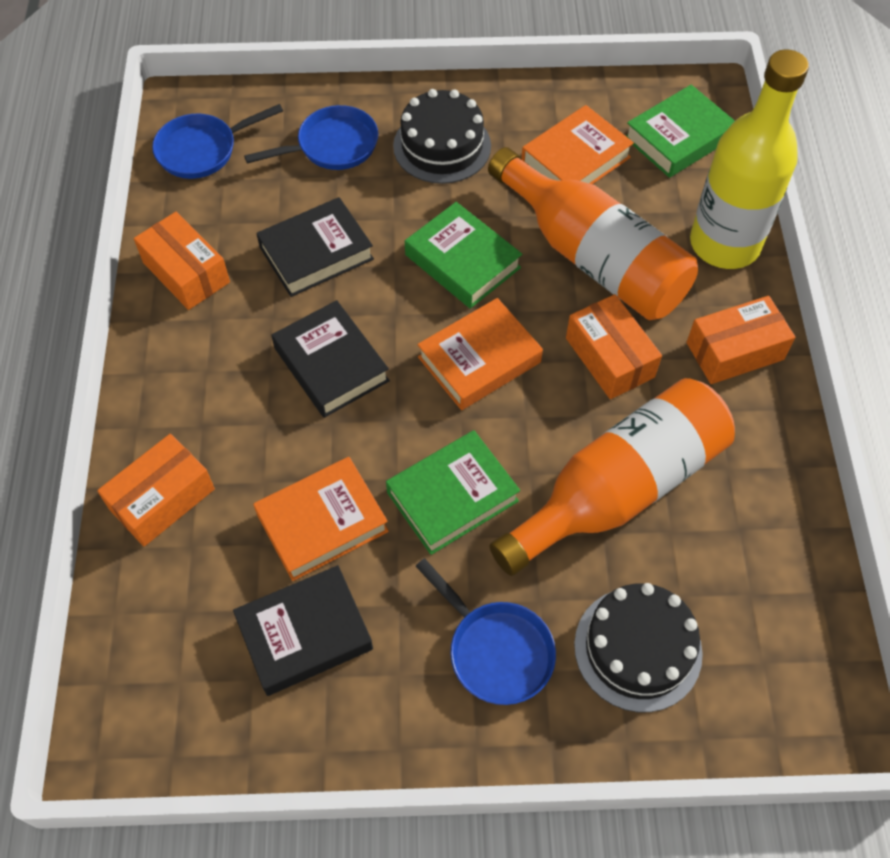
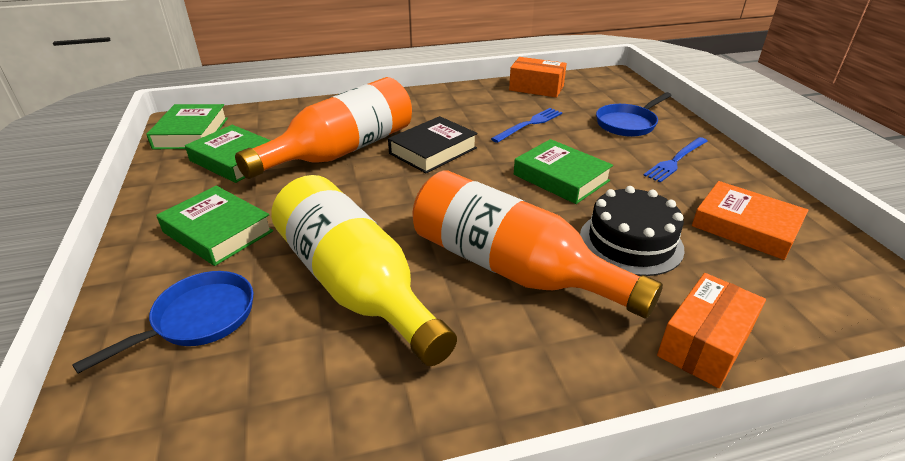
black book: [233,565,373,696] [256,197,374,297] [272,300,390,418] = 3 -> [388,116,478,173] = 1
black cake: [393,89,491,184] [574,583,703,712] = 2 -> [580,186,685,276] = 1
blue fork: none = 0 -> [491,108,562,143] [643,137,708,183] = 2
blue pan: [152,104,283,179] [244,105,378,170] [416,558,556,705] = 3 -> [72,271,253,373] [596,92,672,137] = 2
green book: [386,430,520,555] [405,202,522,309] [626,85,735,178] = 3 -> [146,104,228,149] [157,186,273,266] [185,125,271,183] [514,139,613,204] = 4
orange book: [253,457,389,581] [417,298,543,410] [521,105,634,184] = 3 -> [692,181,808,260] = 1
orange box: [97,434,215,547] [134,212,230,310] [566,294,662,399] [687,296,795,384] = 4 -> [509,57,567,97] [657,273,766,388] = 2

